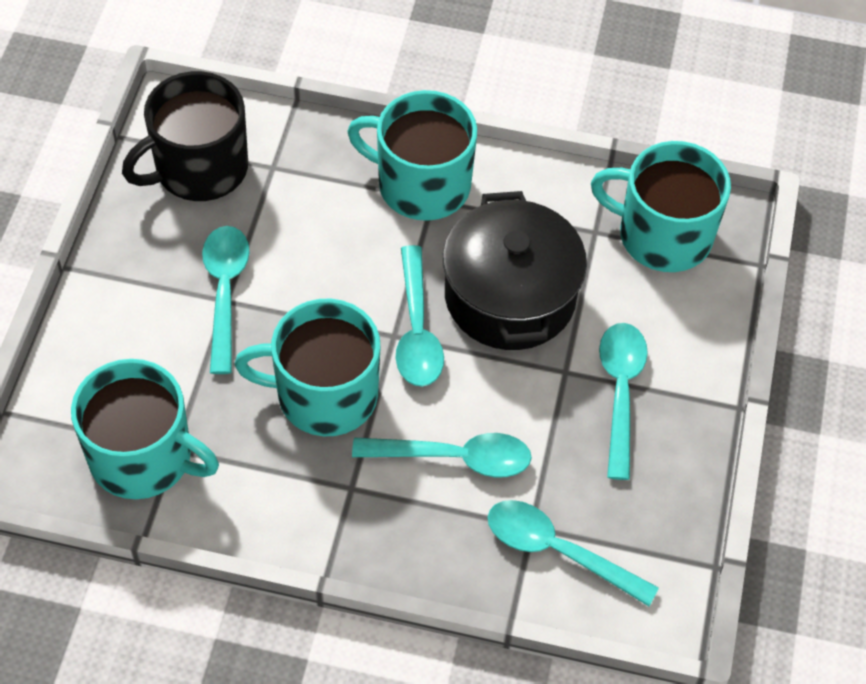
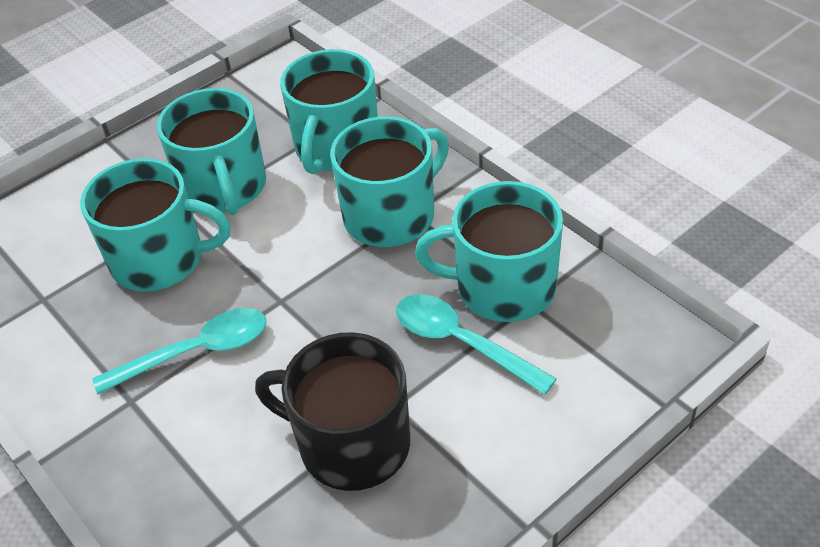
black pot: [443,191,587,350] = 1 -> none = 0
turquoise mug: [71,359,219,499] [235,299,380,436] [347,90,477,221] [591,141,731,272] = 4 -> [80,158,231,292] [157,88,266,215] [280,49,378,174] [330,116,449,247] [415,181,563,322] = 5
turquoise spoon: [202,226,250,374] [352,433,532,478] [396,245,444,387] [488,500,659,606] [599,323,648,480] = 5 -> [92,308,267,394] [396,294,557,395] = 2

